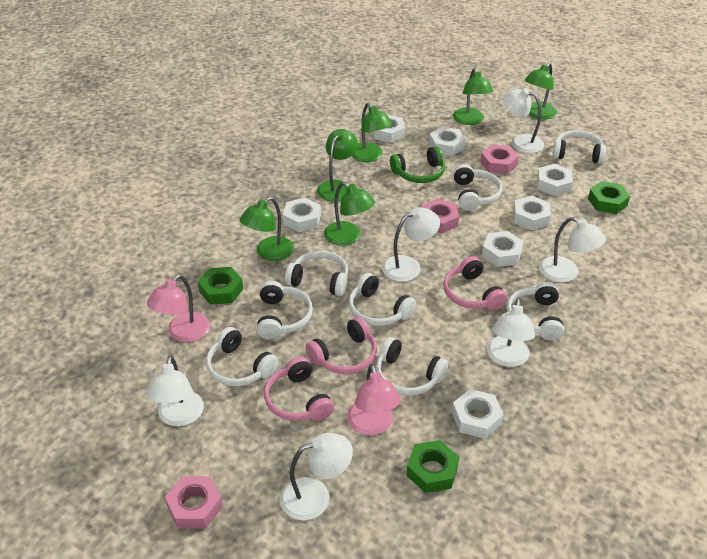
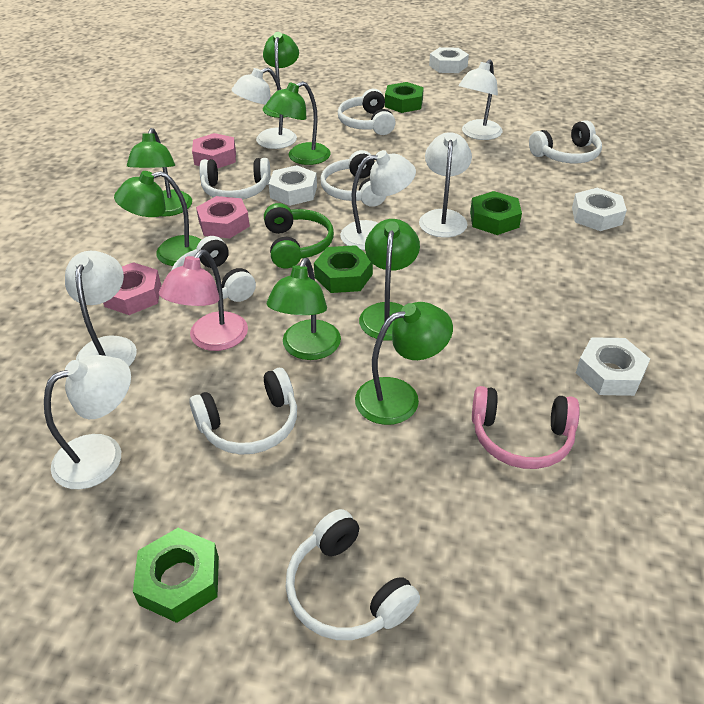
green lamp: [240,197,294,261] [317,129,358,202] [324,182,375,246] [352,103,392,162] [453,68,493,125] [524,63,557,120] = 6 -> [114,171,202,266] [127,128,192,216] [263,32,299,118] [266,81,330,165] [267,258,341,360] [355,302,453,425] [359,219,420,341] = 7
green nut: [198,267,243,305] [406,440,459,493] [588,181,630,214] = 3 -> [133,528,219,623] [314,245,373,293] [385,82,424,113] [470,191,522,235] = 4
pink headphones: [264,356,334,421] [306,317,377,374] [443,256,507,310] = 3 -> [472,386,580,469] = 1
pink lamp: [147,274,210,342] [347,364,401,435] = 2 -> [159,250,248,351] = 1
white headphones: [206,327,279,386] [257,281,313,340] [285,250,349,296] [349,273,416,326] [376,337,448,396] [453,164,502,211] [506,282,564,341] [552,130,606,164] = 8 -> [171,236,256,302] [189,368,297,455] [199,158,271,200] [286,509,420,640] [321,150,386,207] [338,89,396,135] [529,120,602,163] = 7
white nut: [283,197,321,232] [373,114,405,143] [429,127,465,156] [452,389,504,439] [482,231,524,267] [513,196,551,230] [537,164,573,196] = 7 -> [269,165,317,206] [429,47,469,73] [572,188,627,231] [576,337,650,396] = 4

